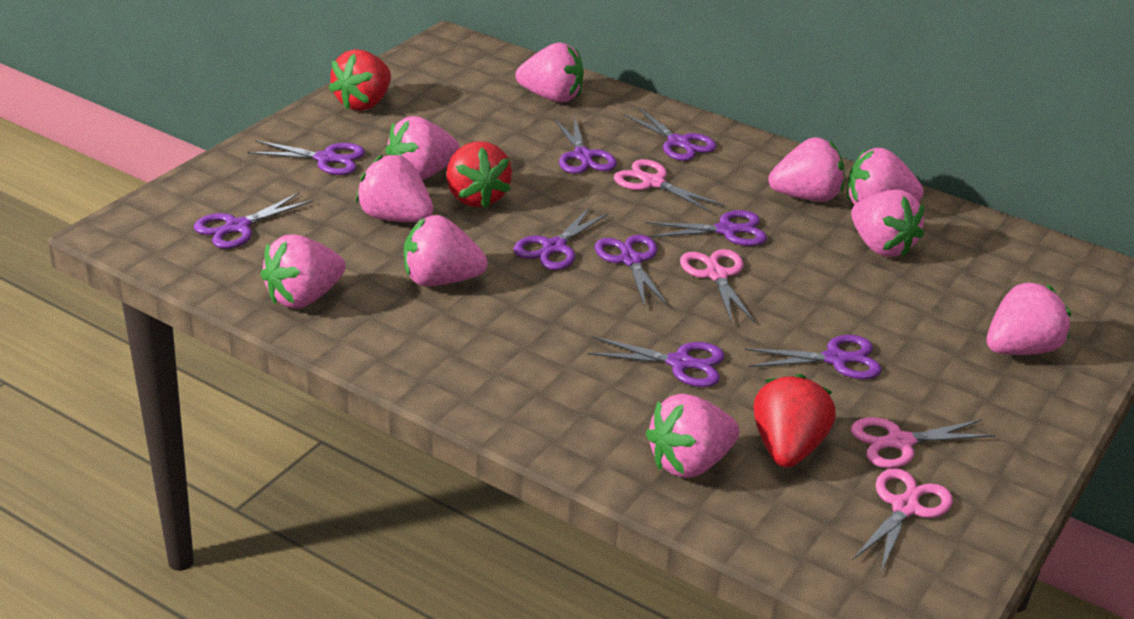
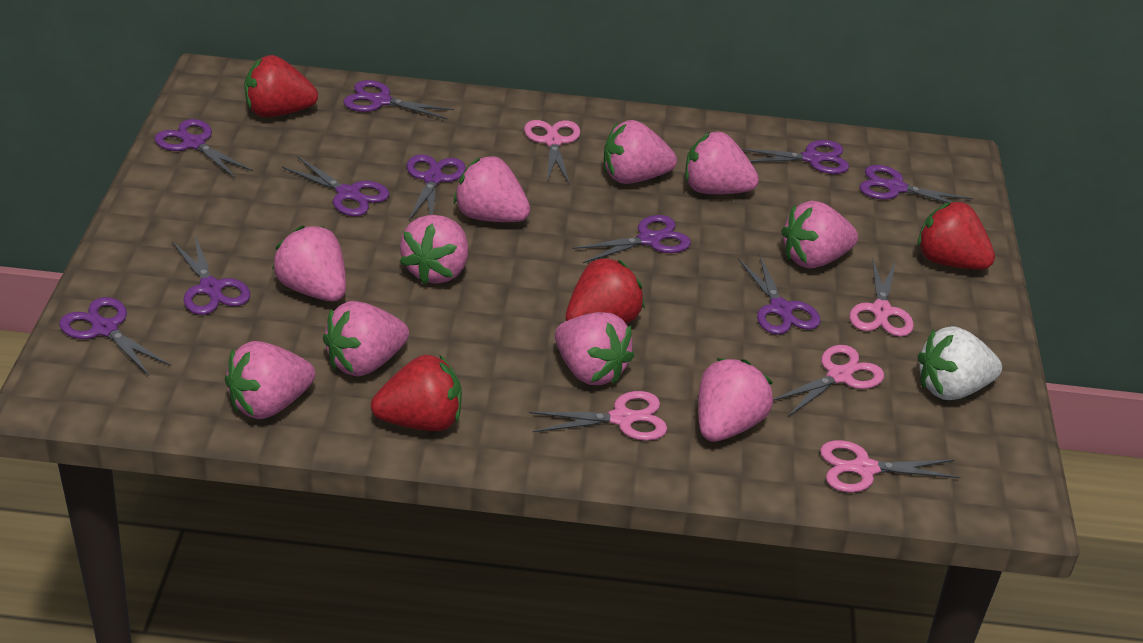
pink scissors: [614,159,724,213] [680,249,755,324] [851,417,995,468] [853,468,953,572] = 4 -> [524,120,580,183] [529,391,667,441] [773,345,884,417] [820,440,961,493] [849,260,914,337] = 5
purple scissors: [194,193,313,249] [248,140,365,175] [513,207,609,270] [554,116,617,174] [587,337,724,387] [595,235,668,307] [623,107,716,161] [645,210,767,246] [744,335,882,379] = 9 -> [59,297,171,376] [155,119,253,178] [172,236,250,315] [282,156,390,216] [344,80,454,119] [407,154,466,220] [572,215,691,263] [738,255,821,335] [741,140,849,174] [860,165,973,203] = 10
red strawberry: [329,49,391,111] [446,141,512,209] [753,374,836,468] = 3 -> [244,55,318,117] [371,355,462,431] [566,257,645,324] [917,201,995,270] = 4
white strawberry: none = 0 -> [917,326,1002,400] = 1

